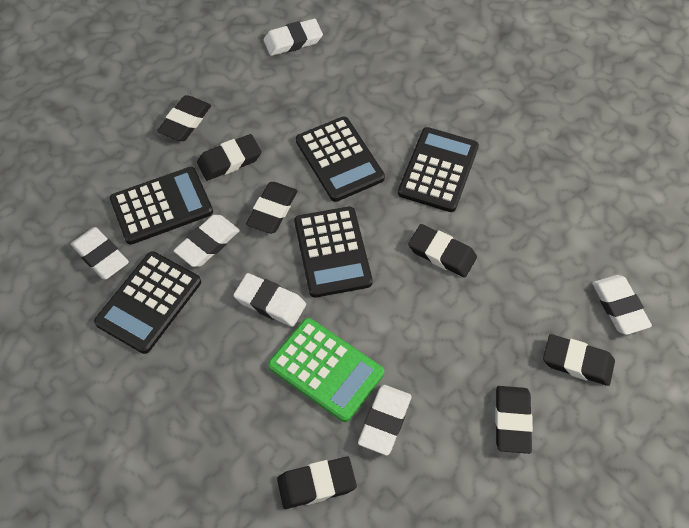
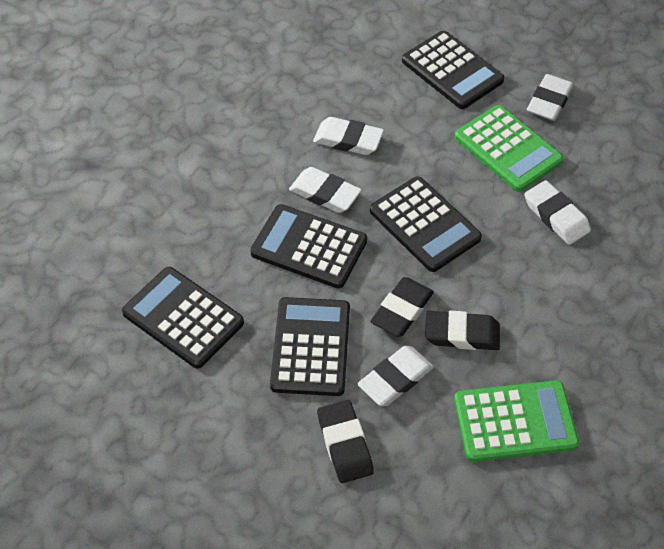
black eraser: [157,95,211,141] [197,134,262,181] [246,182,297,234] [277,457,357,509] [408,224,477,278] [495,386,533,454] [543,334,615,386] = 7 -> [317,400,374,483] [370,277,434,337] [425,310,500,350] = 3
green calculator: [268,318,384,422] = 1 -> [454,380,579,462] [455,105,563,192] = 2
white eraser: [71,227,129,280] [174,215,240,267] [233,273,306,327] [263,19,323,56] [358,385,412,455] [592,275,652,335] = 6 -> [289,167,361,213] [313,117,384,155] [357,346,434,406] [524,180,591,245] [527,74,574,121] = 5

